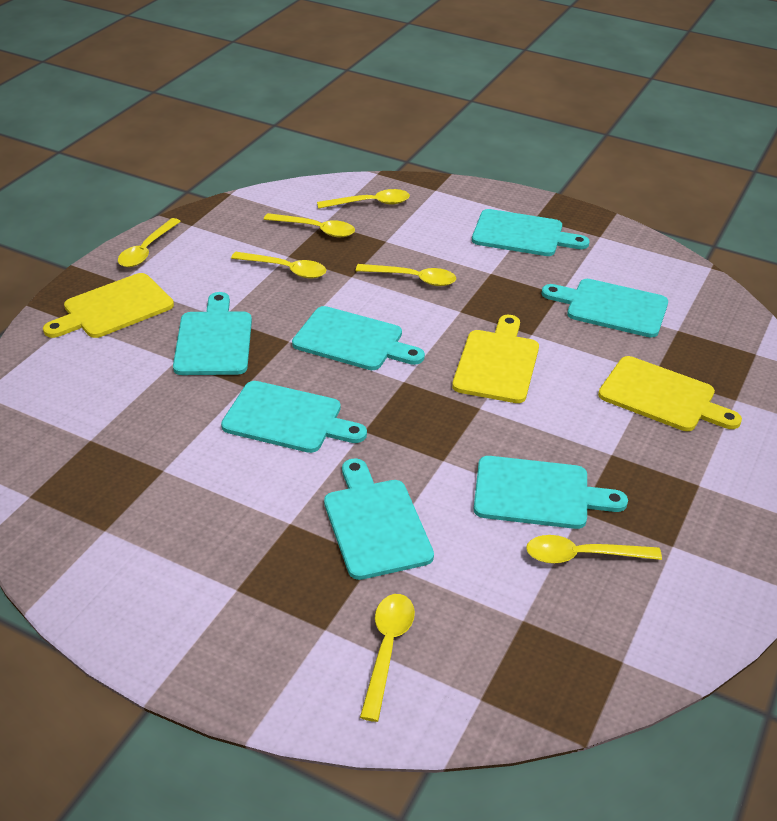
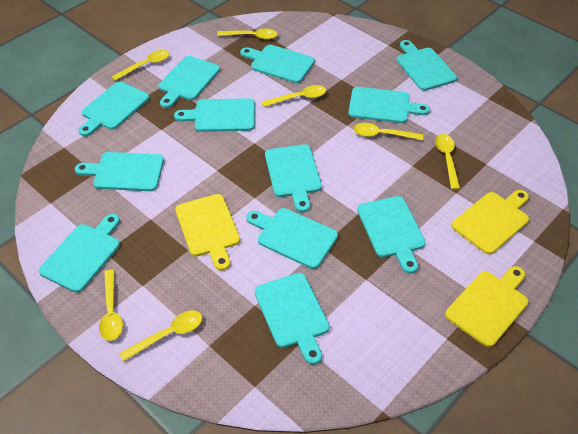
turquoise cutting board: [173,292,252,375] [221,381,367,453] [292,306,425,370] [324,458,434,580] [472,209,590,256] [474,456,628,529] [541,279,668,338] = 7 -> [39,214,120,293] [75,152,164,191] [78,81,149,137] [159,56,220,108] [174,98,255,132] [240,45,315,83] [246,208,338,269] [255,273,329,365] [265,144,322,212] [348,87,430,123] [357,196,426,274] [397,40,457,91] = 12

